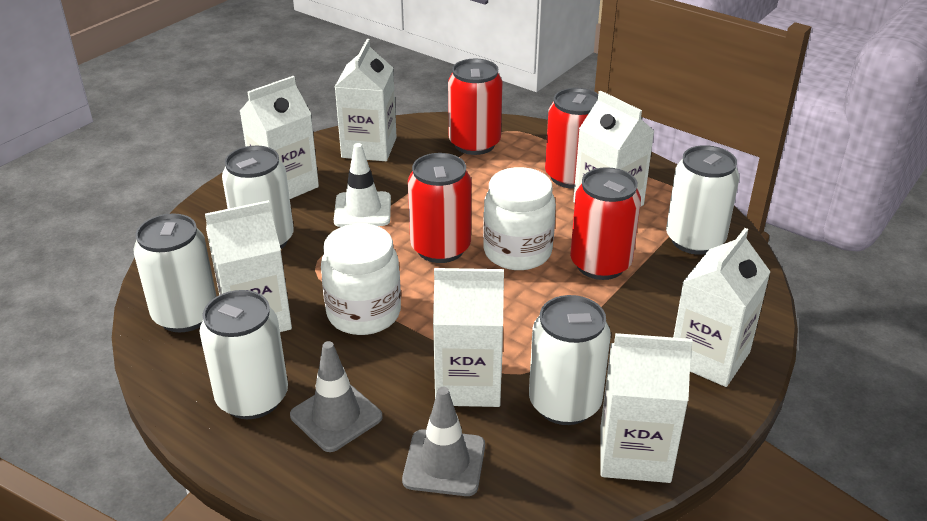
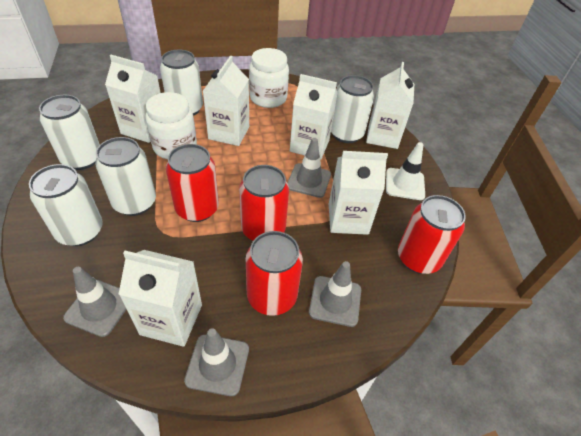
grey traffic cone: [290,341,383,452] [402,387,485,496] = 2 -> [63,267,127,337] [184,328,249,396] [287,138,331,198] [309,261,361,327] = 4
white carton: [205,200,292,332] [240,76,319,199] [335,39,397,161] [433,268,504,407] [573,91,654,207] [601,333,693,483] [673,228,770,387] = 7 -> [105,55,161,143] [119,250,202,347] [203,56,249,146] [290,74,337,160] [329,151,388,235] [366,62,414,149] = 6

